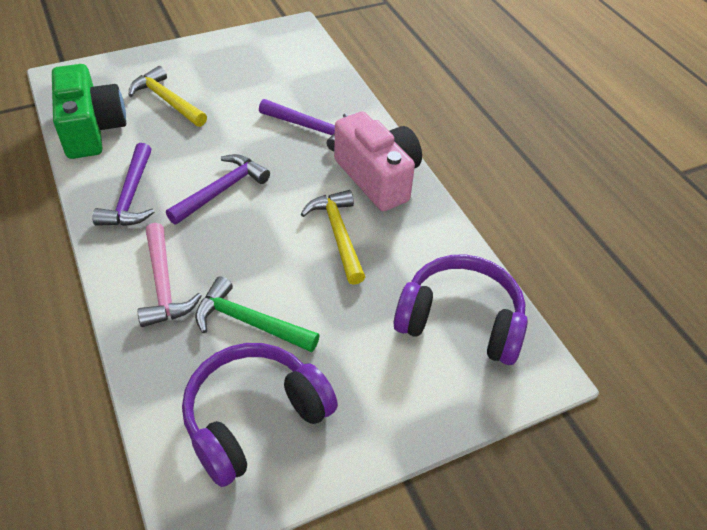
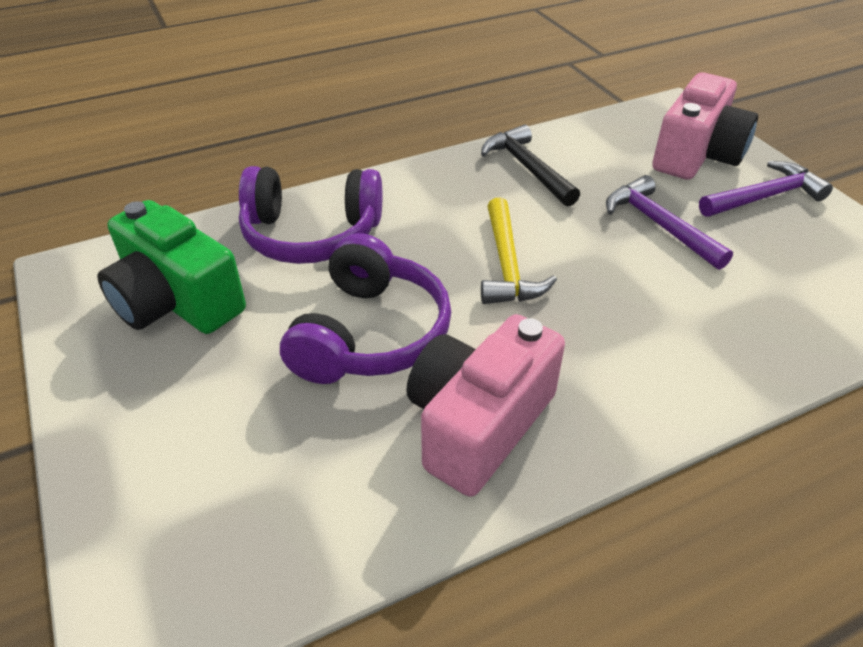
black hammer: none = 0 -> [481,124,580,206] = 1
green hammer: [195,276,320,352] = 1 -> none = 0
pink camera: [334,112,422,211] = 1 -> [406,314,565,497] [652,72,758,180] = 2
pink hammer: [137,223,202,327] = 1 -> none = 0
purple hammer: [92,143,154,226] [166,154,270,225] [259,99,348,151] = 3 -> [606,175,733,270] [699,161,833,217] = 2
yellow hammer: [129,66,207,127] [301,190,365,285] = 2 -> [481,198,557,304] = 1

